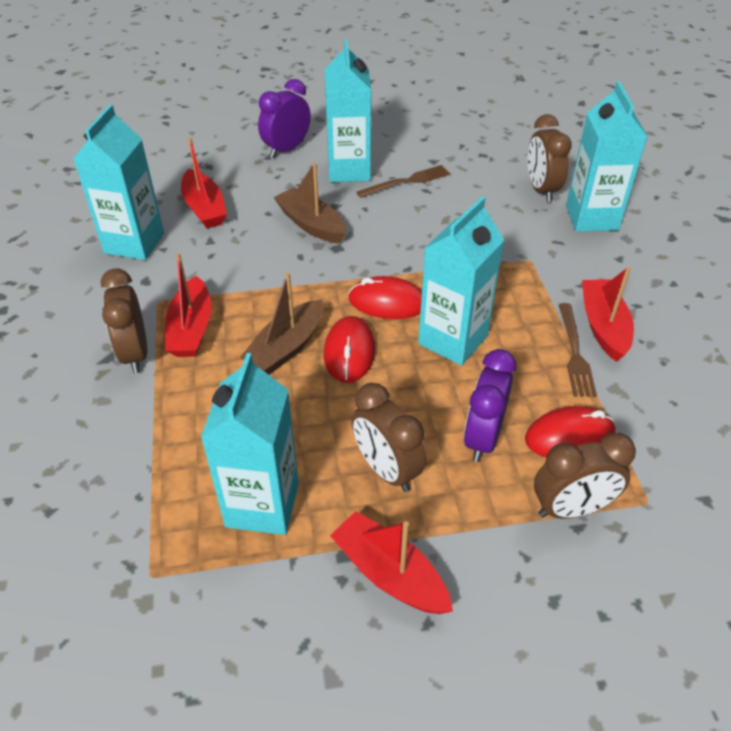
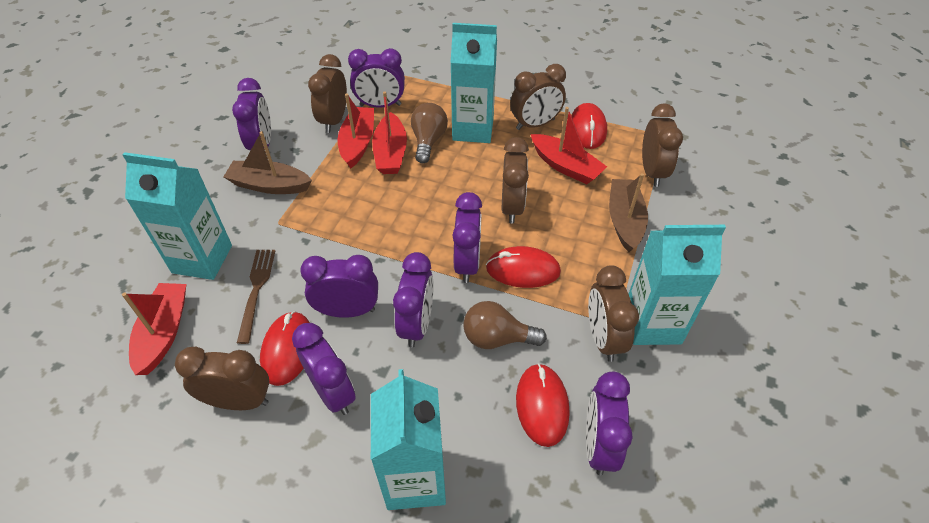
brown clock: [101,269,147,373] [352,383,426,492] [528,114,572,202] [534,432,636,519] = 4 -> [175,347,269,410] [308,54,347,133] [502,137,529,223] [510,64,566,130] [588,265,639,362] [642,103,683,187] = 6
brown fork: [357,165,450,198] [559,303,597,397] = 2 -> [237,250,275,344] = 1
brown light bulb: none = 0 -> [411,103,448,164] [463,301,547,349] = 2
purple clock: [258,79,311,158] [464,349,516,462] = 2 -> [232,78,271,151] [292,323,356,415] [300,255,378,318] [348,48,405,108] [393,252,434,347] [453,192,482,283] [586,372,633,475] = 7
red mouse: [324,316,375,383] [348,276,422,319] [525,406,616,457] = 3 -> [260,311,310,386] [486,246,561,288] [516,363,570,447] [571,103,607,149] = 4
turquoise carton: [74,105,164,260] [201,353,299,535] [325,39,371,182] [418,196,504,366] [566,82,648,232] = 5 -> [122,152,232,280] [371,369,446,510] [450,23,497,143] [629,225,726,345] = 4

